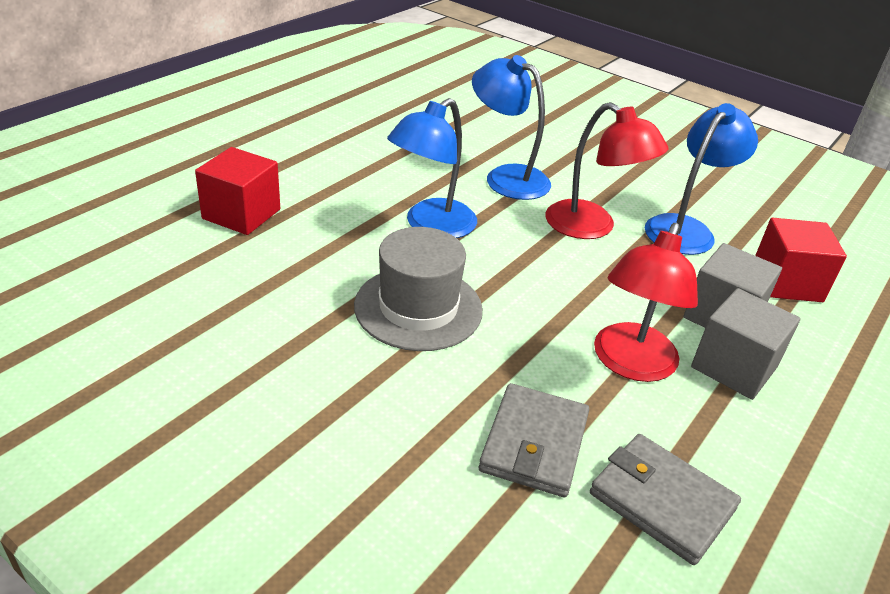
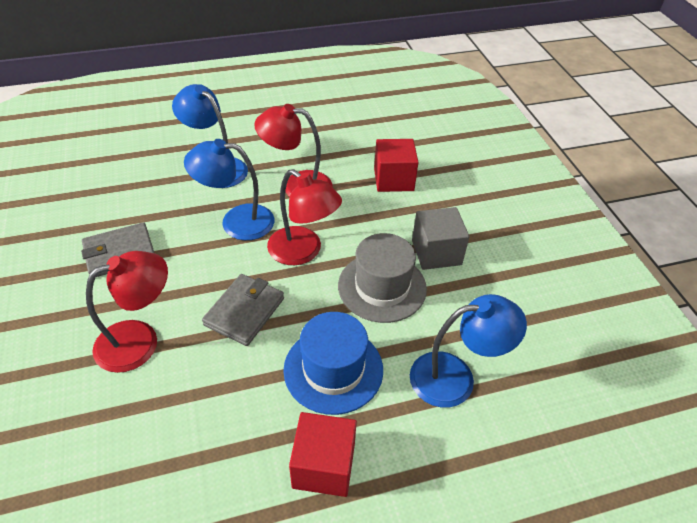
blue hat: none = 0 -> [283,312,383,415] = 1
grey cube: [683,243,782,328] [691,288,801,400] = 2 -> [412,207,469,270] = 1
red lamp: [545,102,669,239] [594,223,698,382] = 2 -> [86,251,168,373] [254,104,333,197] [267,169,342,265] = 3

